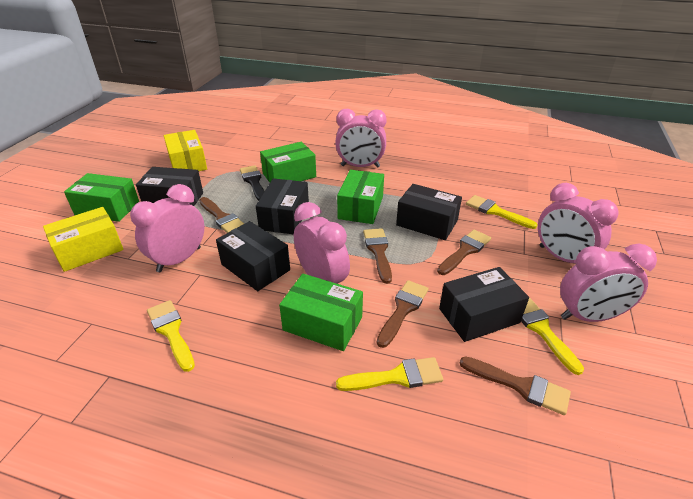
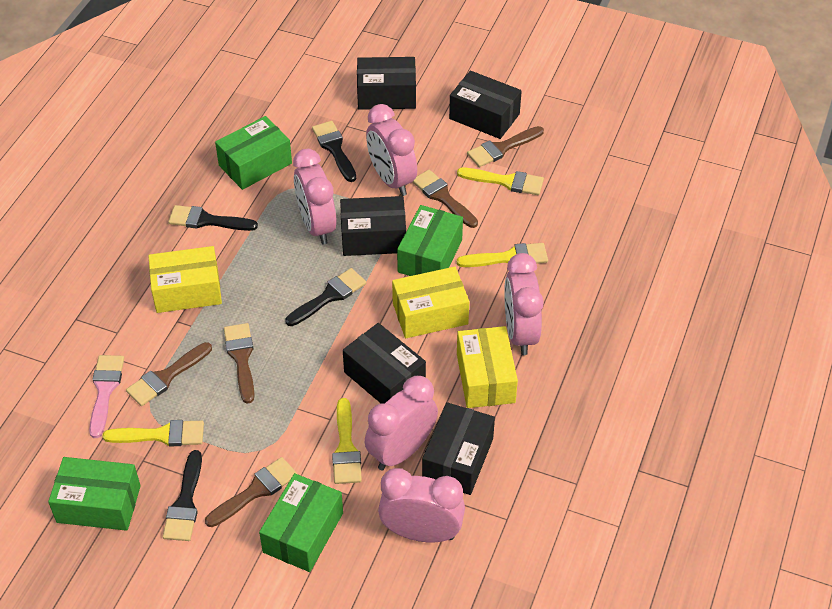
black brush: [240,165,265,201] = 1 -> [162,450,202,541] [168,205,258,231] [286,268,366,326] [312,121,356,182] = 4
pink brush: none = 0 -> [89,355,124,438] = 1
yellow box: [43,207,124,272] [164,130,207,171] = 2 -> [148,246,222,313] [392,267,469,338] [457,326,518,408] = 3

